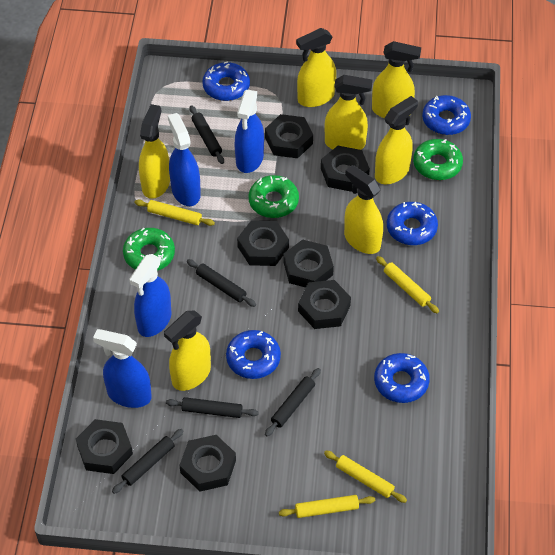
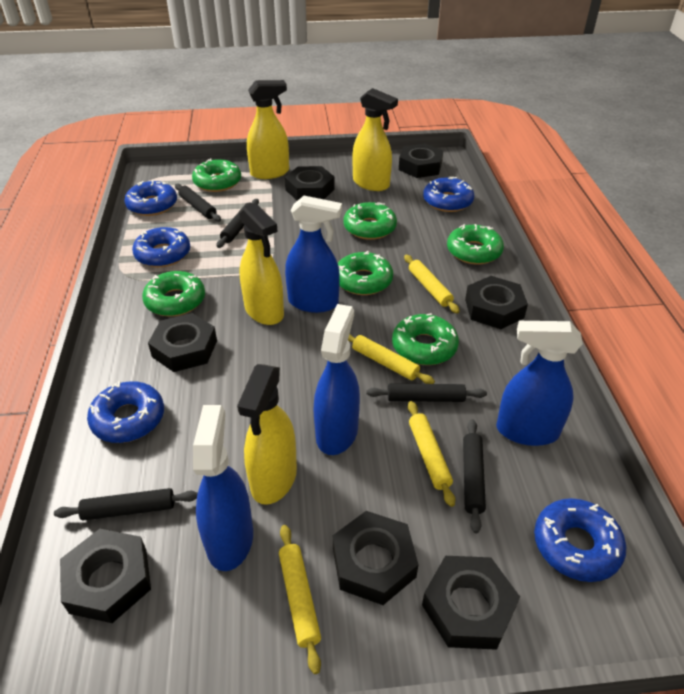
green donut: [123,228,175,271] [248,175,299,218] [413,139,463,180] = 3 -> [142,271,205,317] [192,159,241,192] [338,251,393,295] [343,202,397,240] [392,313,459,365] [447,224,504,265] = 6
yellow spray bottle: [139,104,170,199] [164,310,211,391] [296,28,336,107] [325,75,373,150] [344,165,383,254] [372,41,421,118] [375,96,418,184] = 7 -> [237,364,297,505] [239,202,284,325] [247,80,289,179] [352,88,398,191] = 4

